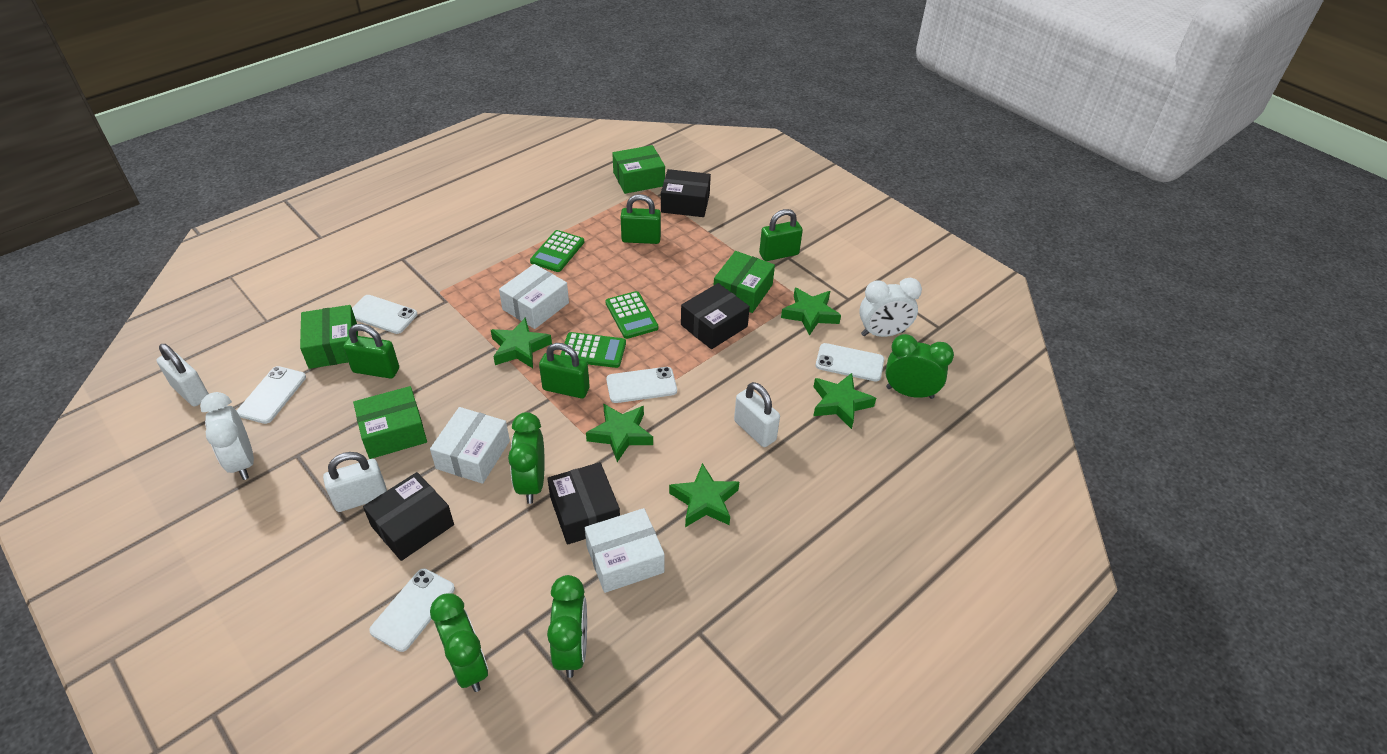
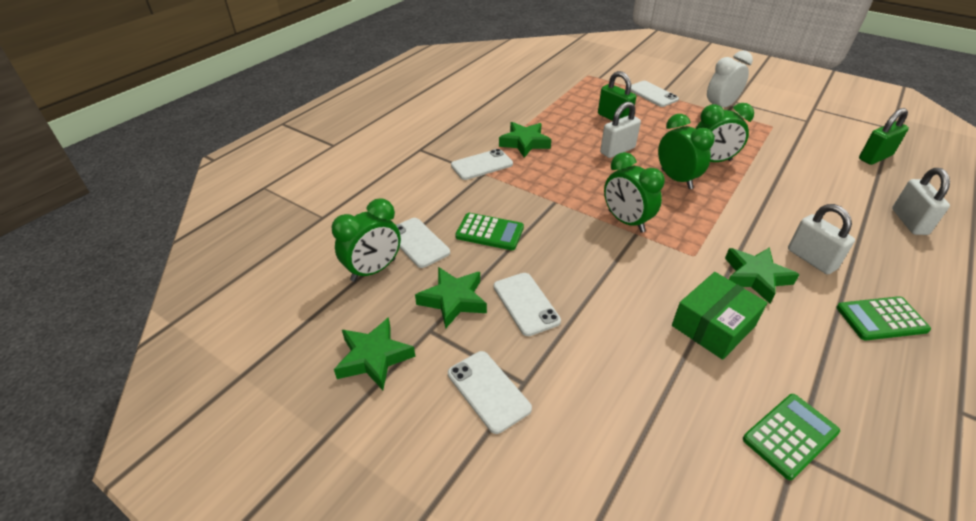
black box: [363,472,454,561] [547,462,620,545] [661,169,711,217] [681,283,750,349] = 4 -> none = 0
green box: [300,305,358,369] [353,386,427,459] [612,145,665,194] [714,251,775,313] = 4 -> [672,272,768,360] = 1
green padlock: [343,324,399,379] [539,343,590,398] [621,194,661,244] [759,209,803,261] = 4 -> [598,71,636,121] [859,108,909,165] = 2
green star: [491,317,552,368] [586,404,653,462] [669,463,739,527] [781,288,841,336] [813,373,876,429] = 5 -> [334,317,415,390] [415,267,487,329] [499,122,551,158] [725,247,799,304] = 4
white box: [430,407,510,484] [499,264,569,329] [585,508,665,593] = 3 -> none = 0
white clock: [200,392,254,480] [859,278,922,337] = 2 -> [707,51,753,107] = 1

